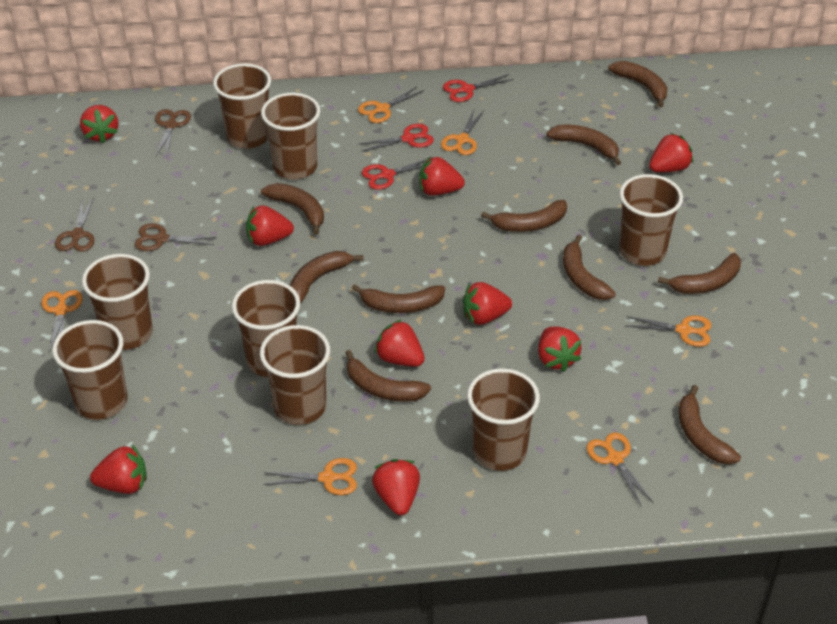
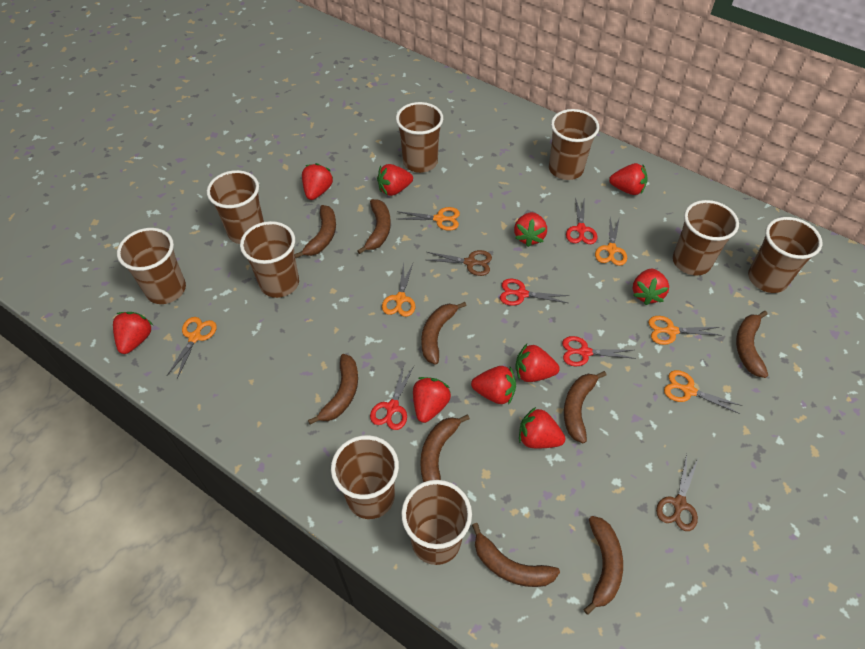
brown banana: [261,183,324,235] [290,251,364,303] [345,350,431,402] [352,284,445,313] [481,200,567,232] [546,125,621,165] [563,234,616,300] [608,61,667,107] [658,253,741,294] [679,385,741,464] = 10 -> [295,205,336,258] [308,354,358,425] [357,199,391,254] [420,415,470,482] [421,302,466,365] [472,523,560,587] [564,371,606,443] [583,516,623,615] [736,311,768,378] = 9
brown cup: [52,320,128,420] [82,254,153,350] [213,63,271,149] [232,280,300,377] [260,325,330,425] [261,93,320,179] [467,368,540,471] [619,174,683,266] = 8 -> [117,228,186,304] [207,170,264,244] [240,221,299,298] [331,435,399,519] [396,102,443,173] [401,480,472,565] [549,109,599,180] [673,200,739,276] [748,217,822,293] = 9
brown scissors: [55,197,94,252] [134,224,217,251] [155,109,191,155] = 3 -> [427,250,492,276] [656,454,698,531] = 2
red scissors: [359,124,434,152] [362,157,433,190] [443,74,514,102] = 3 -> [370,365,414,430] [500,279,569,306] [562,336,636,366] [566,197,597,244] = 4
red strawberry: [80,105,118,144] [90,445,147,494] [246,205,294,246] [372,459,420,515] [374,319,425,367] [419,157,465,196] [463,282,512,325] [538,326,581,372] [649,133,693,172] = 9 -> [113,312,153,354] [302,163,334,200] [377,164,413,196] [413,377,451,423] [471,366,516,405] [514,212,547,247] [516,344,560,382] [519,407,565,448] [609,163,648,195] [633,269,669,305] = 10

